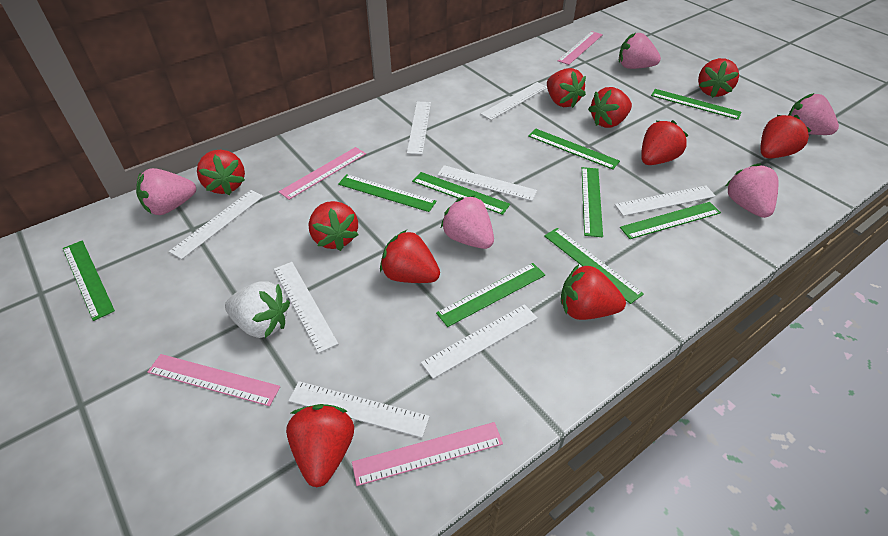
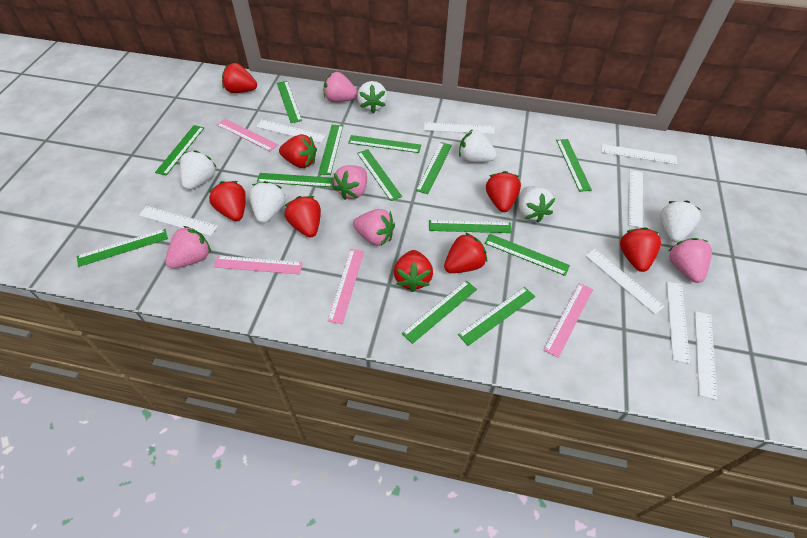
green ruler: [63,241,115,321] [338,174,437,212] [412,172,510,215] [436,263,545,327] [528,129,620,169] [544,228,644,304] [582,167,603,237] [620,202,721,239] [651,89,741,120] = 9 -> [77,229,168,267] [155,125,204,175] [257,173,334,187] [277,81,302,123] [318,125,343,175] [348,135,421,153] [357,149,402,201] [402,280,477,344] [416,142,452,194] [429,220,512,233] [458,287,535,346] [484,234,570,276] [556,139,592,192] = 13
red strawberry: [197,149,245,195] [286,404,354,487] [309,201,358,251] [380,230,440,283] [547,68,586,108] [561,264,626,320] [588,87,632,128] [641,120,689,165] [698,58,739,98] [760,115,812,158] = 10 -> [208,181,246,221] [222,63,257,93] [279,134,317,168] [285,196,321,238] [394,250,433,292] [444,232,487,273] [486,171,521,212] [620,227,661,272] = 8
white strawberry: [225,281,290,338] = 1 -> [180,150,217,190] [249,181,286,223] [357,81,387,113] [459,129,497,162] [519,186,555,223] [660,201,701,242] = 6

